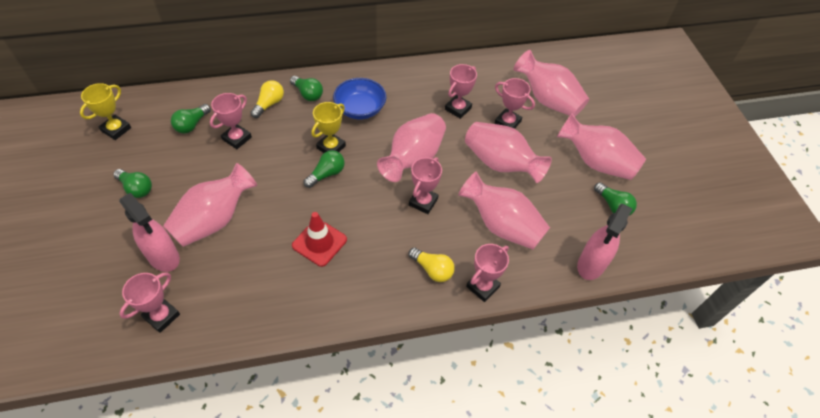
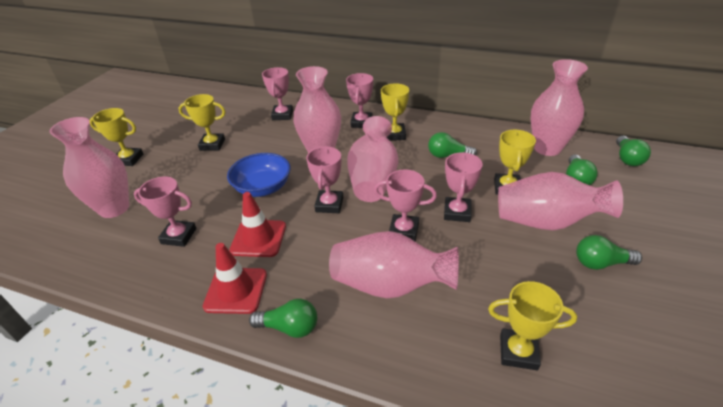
pink spray bottle: [119,193,180,272] [577,204,632,280] = 2 -> none = 0
red traffic cone: [292,212,347,267] = 1 -> [203,243,267,314] [229,192,286,257] = 2
yellow light bulb: [250,80,284,118] [409,248,455,282] = 2 -> none = 0
yellow trophy: [80,83,131,140] [311,102,346,153] = 2 -> [90,108,143,166] [178,94,226,151] [381,83,409,141] [488,281,577,370] [494,130,536,195] = 5

